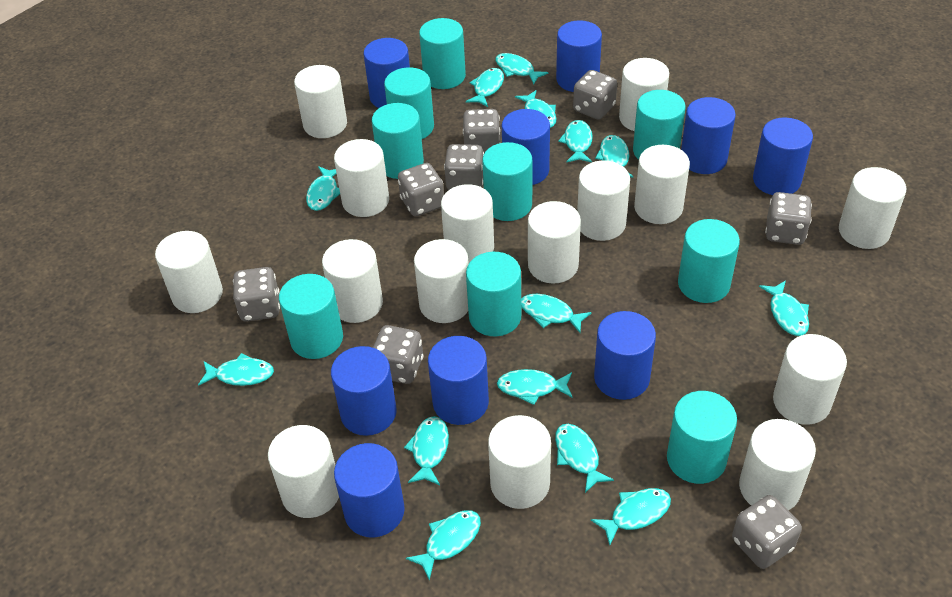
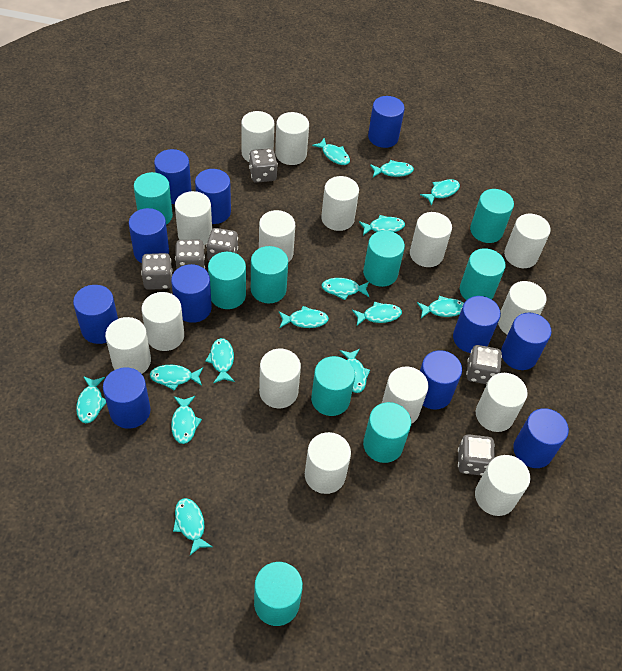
blue cylinder: [331,346,397,436] [334,443,405,537] [363,38,410,108] [428,336,489,425] [502,109,550,185] [556,20,602,92] [594,311,656,400] [681,97,736,174] [753,118,813,195] = 9 -> [73,285,118,344] [103,367,151,429] [129,208,169,263] [154,149,192,204] [171,264,212,323] [195,169,231,224] [368,96,405,148] [420,350,462,410] [453,296,501,353] [501,313,552,370] [513,408,569,468] = 11
grey dice: [233,267,280,322] [373,325,423,384] [398,163,444,216] [444,144,484,190] [463,109,500,153] [573,70,617,120] [732,495,802,569] [765,192,812,245] = 8 -> [141,253,172,290] [175,240,205,269] [206,228,238,261] [249,148,278,183] [458,434,495,476] [466,345,502,384] = 6

